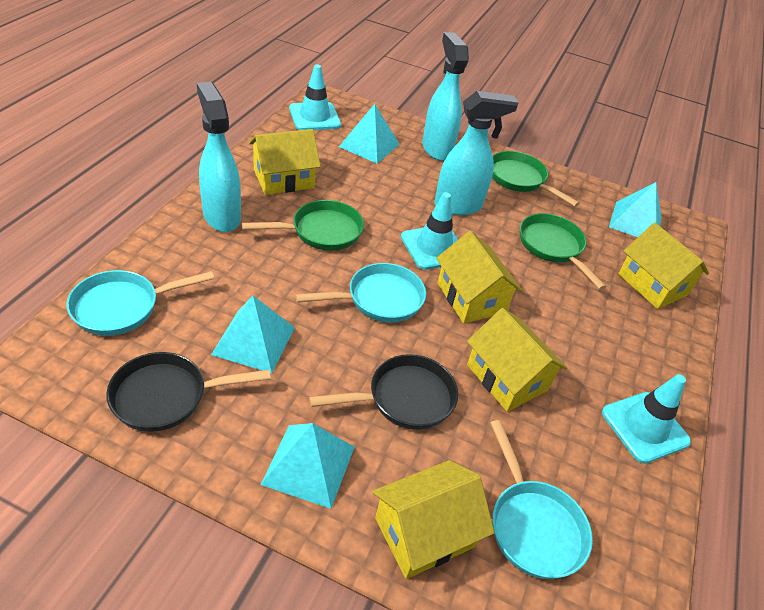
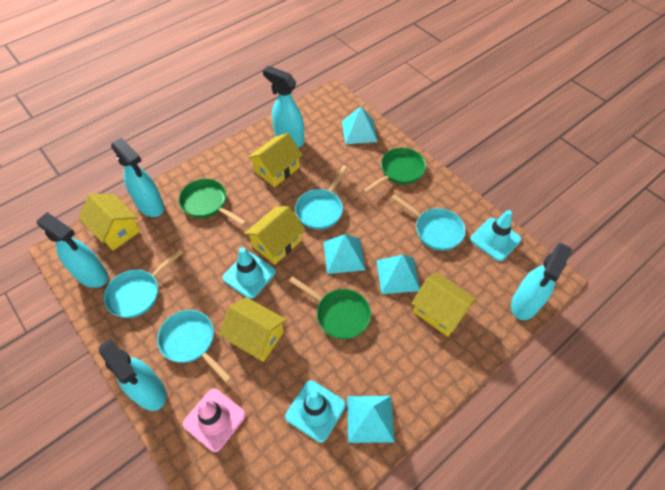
black pan: [106,352,271,432] [309,354,458,430] = 2 -> none = 0
pink traffic cone: none = 0 -> [183,388,246,452] = 1
turquoise pan: [66,270,214,336] [295,263,426,323] [490,420,593,579] = 3 -> [104,249,183,318] [157,310,232,383] [295,165,348,230] [391,194,466,251] = 4
turquoise spray bottle: [197,82,241,232] [422,32,469,161] [434,91,519,215] = 3 -> [37,212,108,288] [99,339,167,411] [111,137,165,217] [263,66,304,148] [511,243,572,320] = 5

